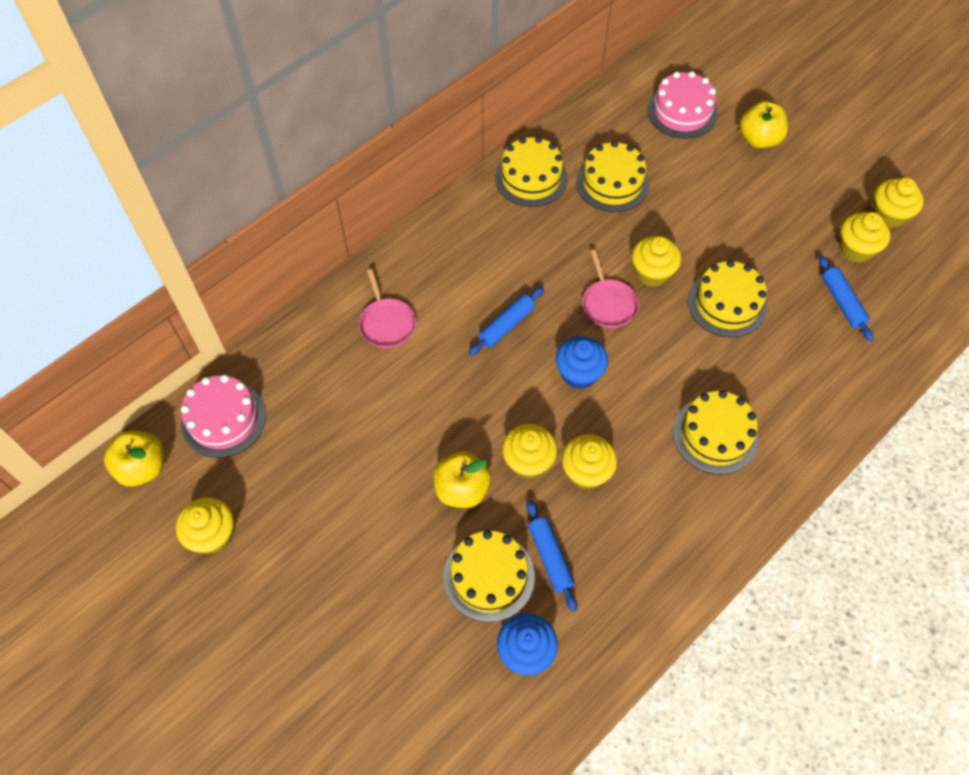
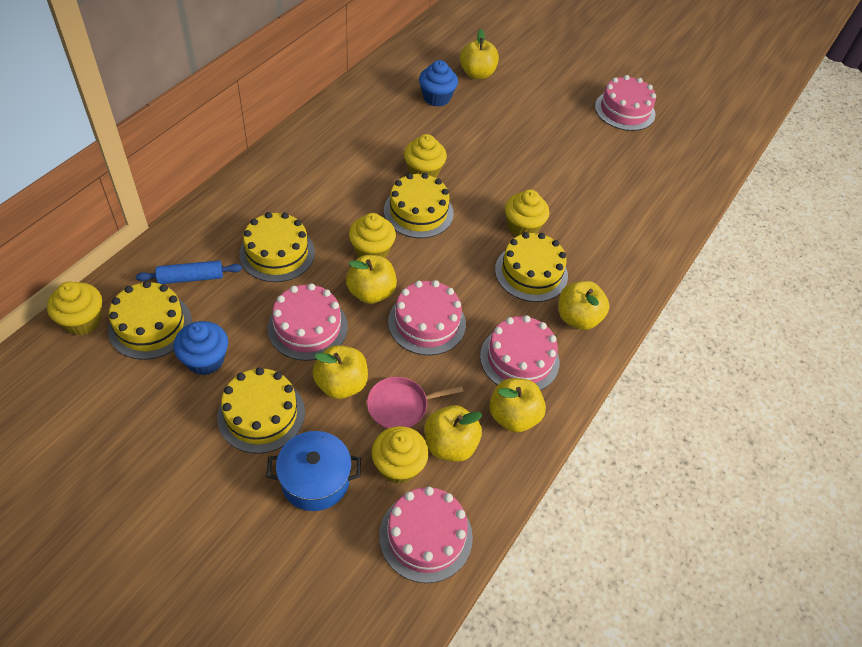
blue pot: none = 0 -> [266,431,361,511] = 1
blue rolling pin: [469,287,544,356] [526,500,577,612] [819,256,874,341] = 3 -> [136,261,242,284] = 1
pink cake: [181,375,266,458] [647,71,718,138] = 2 -> [268,283,348,361] [379,487,473,583] [388,280,466,355] [480,315,559,390] [595,75,656,131] = 5
pink pan: [359,269,416,348] [583,250,639,328] = 2 -> [367,377,464,429] = 1
yellow apple: [104,430,164,487] [433,451,491,508] [740,101,788,149] = 3 -> [312,345,368,399] [346,255,397,304] [425,405,482,462] [460,29,499,79] [489,378,546,433] [559,281,610,330] = 6
yellow cupcake: [176,497,234,554] [502,424,557,479] [562,434,617,489] [632,236,681,287] [839,212,891,263] [873,177,924,228] = 6 -> [47,281,102,335] [349,213,396,258] [371,426,429,484] [404,134,447,178] [505,190,550,236] = 5

